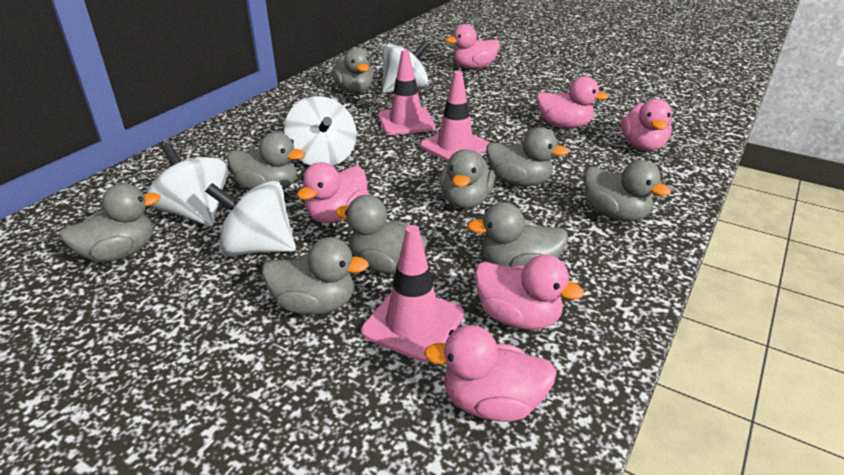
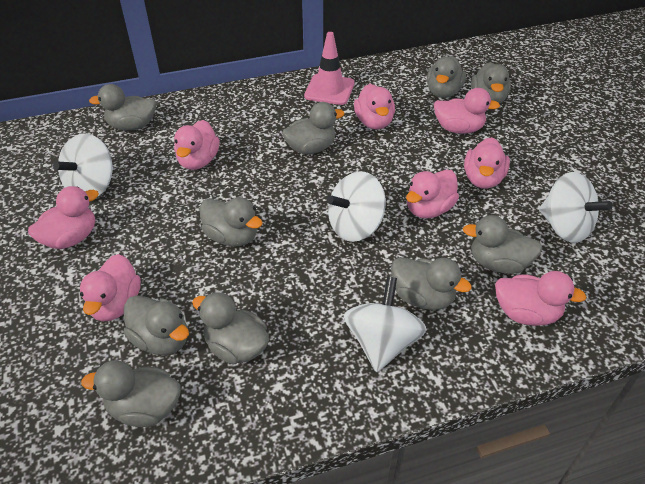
grey duck: [59,183,161,262] [227,132,305,190] [262,237,369,315] [332,47,374,93] [335,195,428,274] [440,150,495,208] [467,202,568,267] [486,127,569,186] [584,160,671,221] = 9 -> [81,360,181,427] [89,84,156,130] [124,295,189,355] [192,292,269,365] [200,197,263,246] [282,102,345,154] [391,257,472,310] [427,56,466,98] [463,215,542,274] [471,62,511,104] = 10
pink duck: [297,162,369,223] [424,325,557,422] [446,24,500,69] [474,255,584,330] [537,76,609,128] [621,99,672,151] = 6 -> [28,186,99,249] [80,254,141,322] [174,120,220,170] [354,84,395,129] [406,170,459,219] [434,88,500,134] [464,137,510,189] [495,271,587,326] = 8
pink traffic cone: [361,225,464,362] [378,50,436,135] [420,71,489,162] = 3 -> [304,32,355,105] = 1

